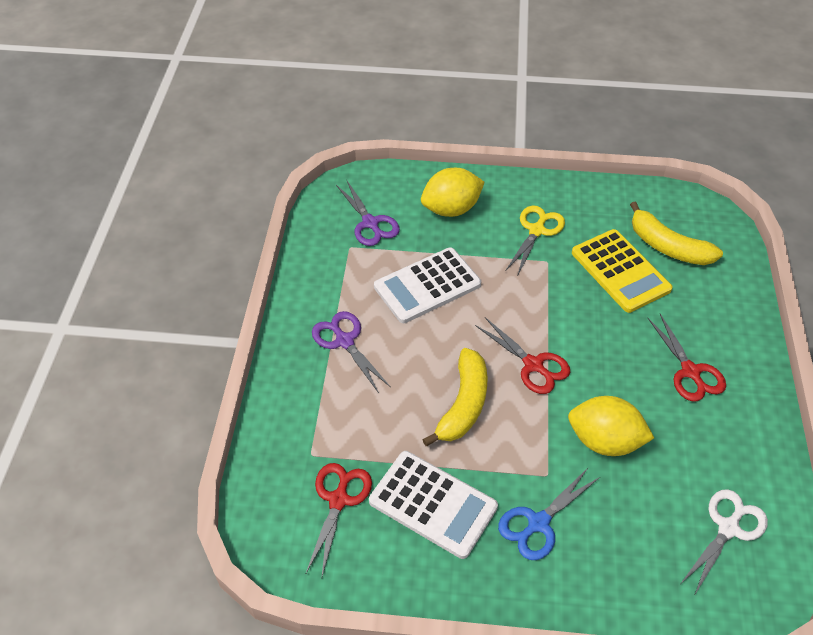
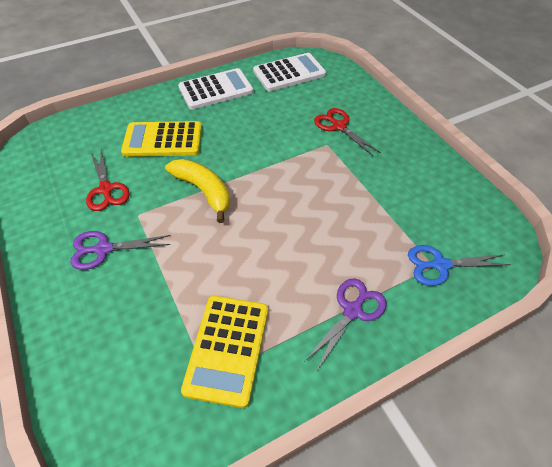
red scissors: [306,463,372,579] [475,317,570,394] [648,314,726,401] = 3 -> [86,150,130,211] [314,108,381,156] = 2
white scissors: [681,489,768,596] = 1 -> none = 0
yellow banana: [422,348,488,446] [630,201,723,265] = 2 -> [165,159,230,223] = 1
yellow calculator: [572,229,673,313] = 1 -> [121,121,202,157] [181,296,268,408] = 2
yellow lemon: [421,168,485,217] [568,396,654,456] = 2 -> none = 0
yellow scissors: [506,206,565,274] = 1 -> none = 0

